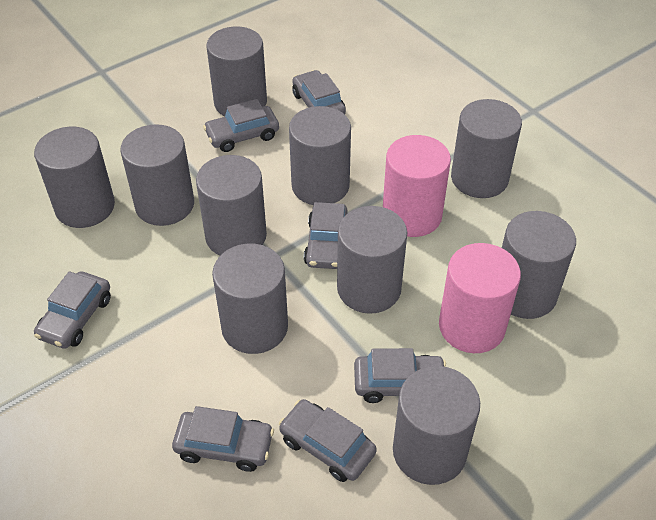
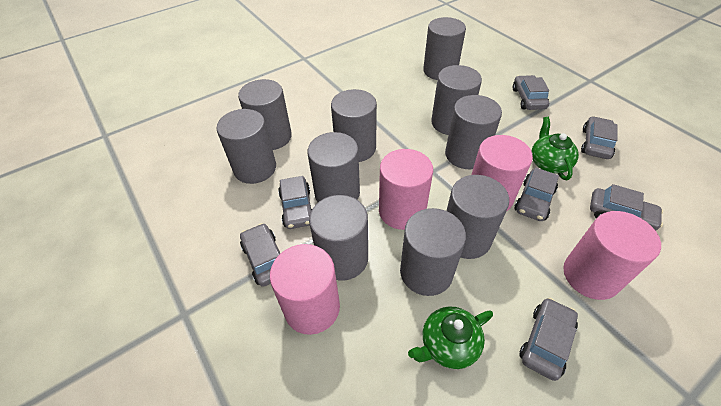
green teapot: none = 0 -> [408,306,493,369] [531,117,579,180] = 2
pink cylinder: [383,135,451,237] [439,243,521,353] = 2 -> [270,244,340,335] [379,149,433,230] [471,135,533,211] [563,211,661,300] = 4

